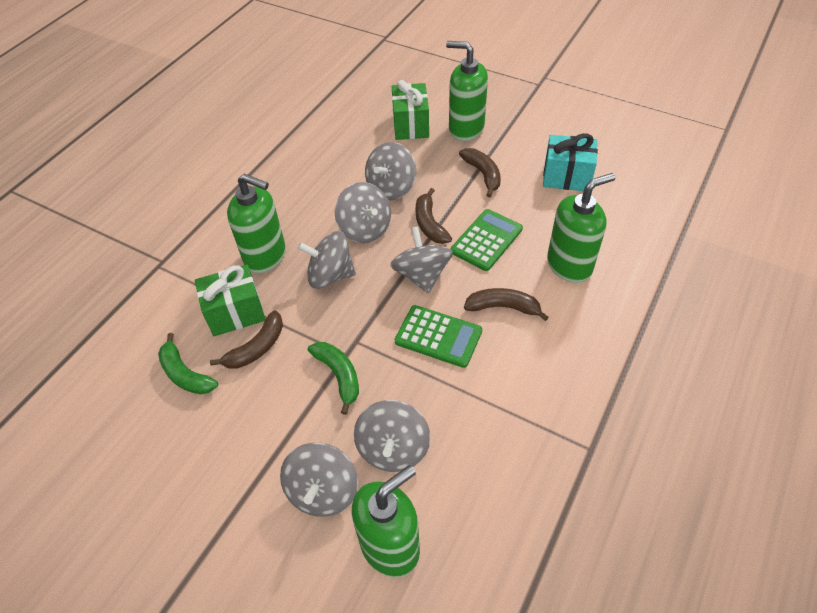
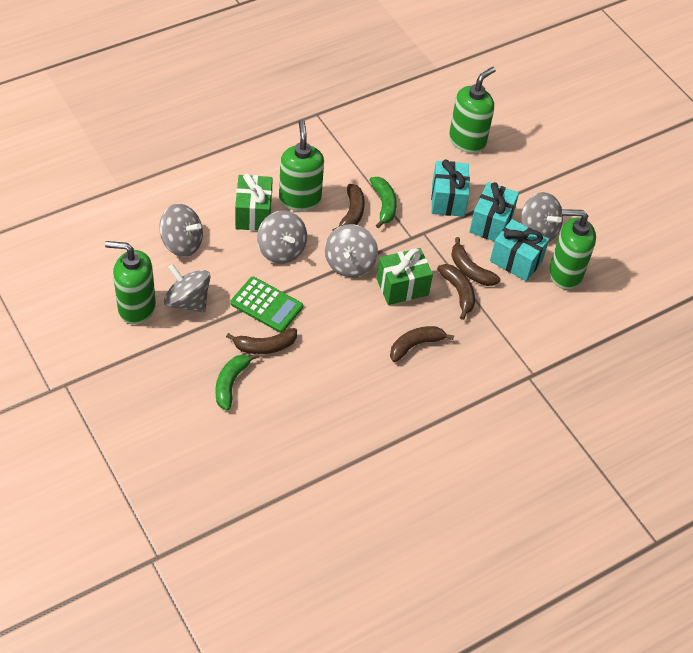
brown banana: [210,311,283,369] [416,188,452,244] [459,148,501,197] [464,288,549,321] = 4 -> [226,328,297,354] [333,184,365,231] [390,326,454,362] [437,264,475,320] [451,237,500,286] = 5
green calculator: [395,305,482,368] [450,209,523,271] = 2 -> [230,277,303,333] = 1
grey spinning top: [280,443,358,517] [298,231,356,289] [335,182,391,243] [354,400,430,472] [365,142,416,200] [390,226,453,293] = 6 -> [159,204,203,257] [164,264,211,313] [257,211,307,264] [325,224,378,278] [521,192,563,242] = 5
turquoise gift: [543,133,598,191] = 1 -> [431,160,470,217] [469,182,519,241] [490,219,549,281] = 3

